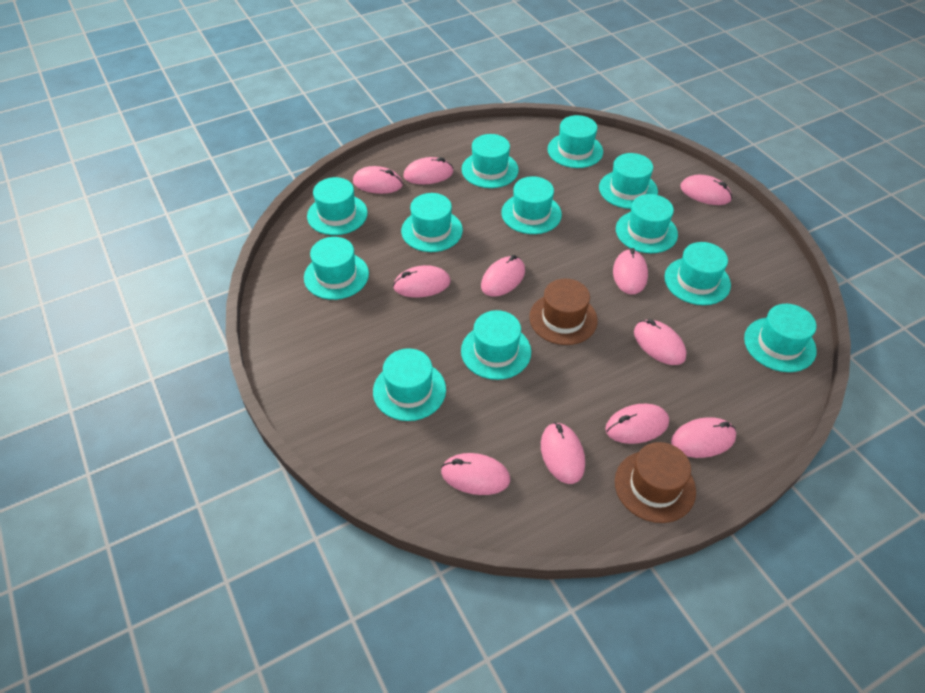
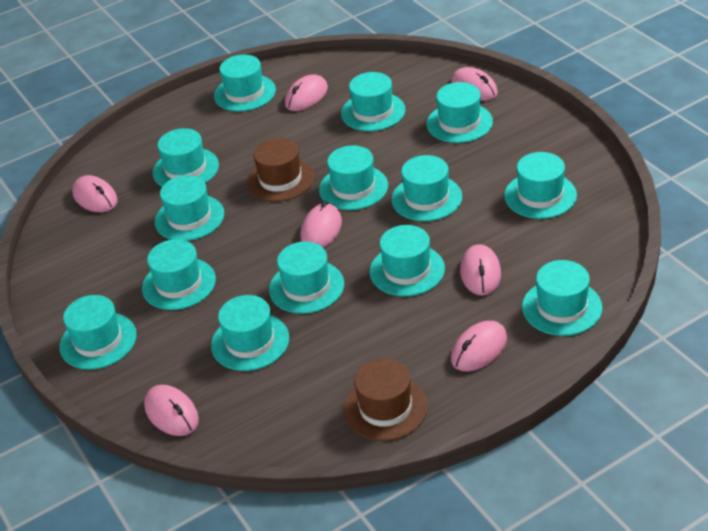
pink mouse: [353,166,403,194] [393,265,451,298] [403,157,453,184] [441,453,510,495] [481,255,525,297] [541,422,585,484] [605,404,669,444] [613,248,648,295] [634,319,686,365] [671,417,736,458] [680,175,732,205] = 11 -> [72,175,117,212] [144,385,199,436] [285,74,328,111] [300,201,342,248] [451,67,498,101] [451,321,507,372] [460,244,501,296] = 7
turquoise hat: [304,237,369,300] [307,177,368,235] [373,348,446,421] [401,193,463,252] [461,310,531,380] [462,134,519,188] [502,176,562,234] [547,115,603,168] [599,153,658,209] [616,194,678,253] [664,242,731,305] [744,304,817,372] = 12 -> [60,295,137,370] [142,239,216,310] [153,128,219,187] [155,175,224,241] [211,295,289,371] [214,55,276,111] [269,242,344,314] [319,145,388,210] [341,72,405,131] [370,225,445,296] [391,155,462,221] [427,82,493,143] [504,152,577,219] [522,260,602,336] = 14

